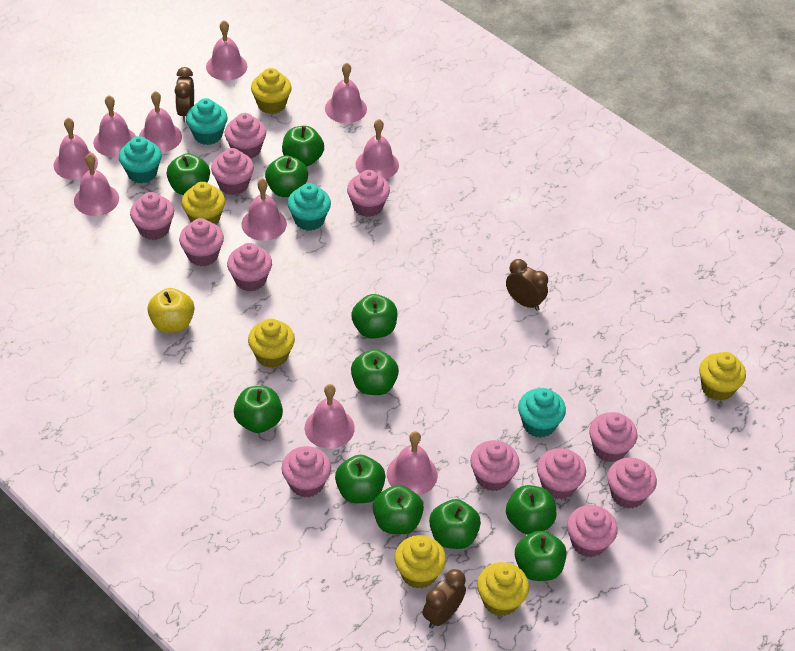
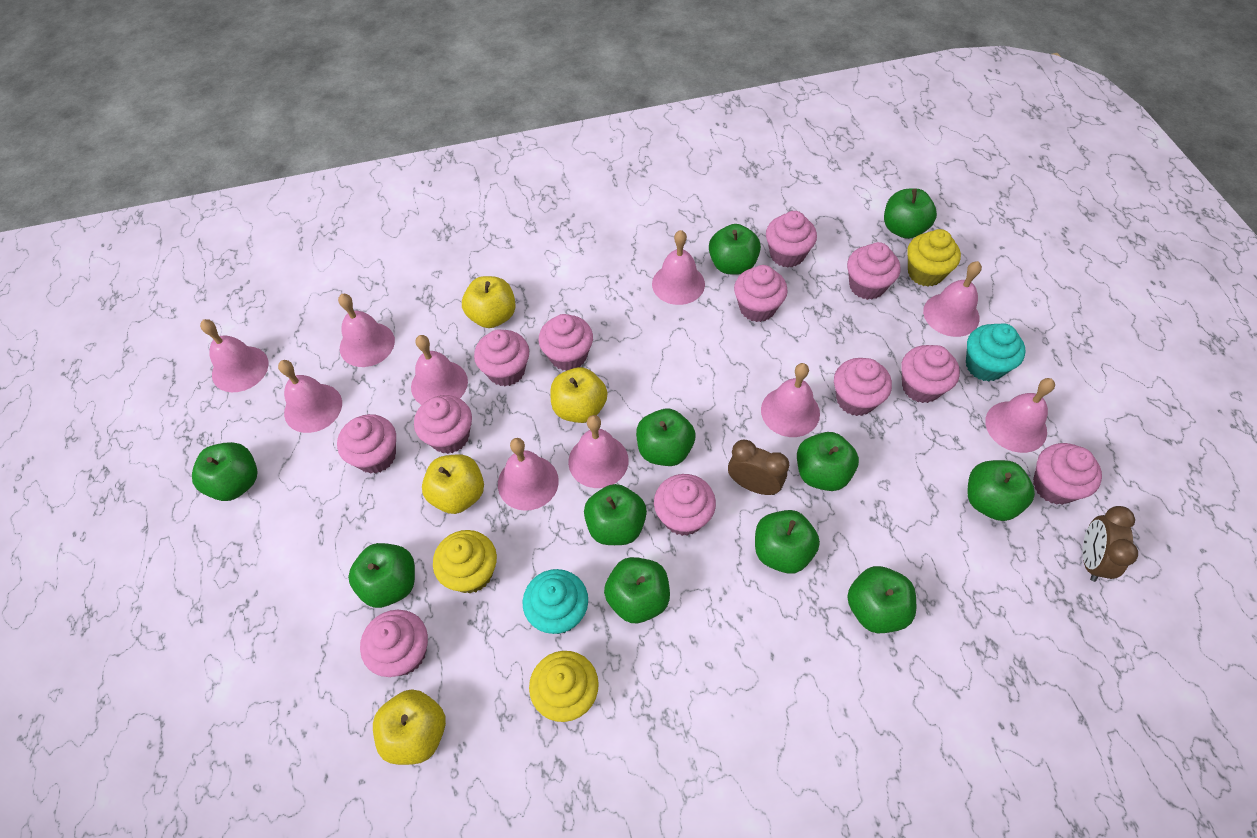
brown clock: [175,67,194,122] [423,569,466,628] [506,259,548,311] = 3 -> [728,440,789,495] [1083,506,1138,582] = 2
turquoise cupcake: [119,136,162,183] [186,98,228,145] [288,183,331,231] [518,388,566,438] = 4 -> [523,569,588,634] [966,323,1025,381] = 2
yellow apple: [147,288,194,333] = 1 -> [373,689,446,765] [422,454,484,514] [462,276,516,328] [550,367,608,423] = 4
yellow cupcake: [182,182,225,224] [248,319,295,368] [251,68,292,114] [395,535,446,589] [477,562,529,617] [699,352,746,401] = 6 -> [433,530,497,594] [529,651,599,722] [907,229,961,286] = 3

